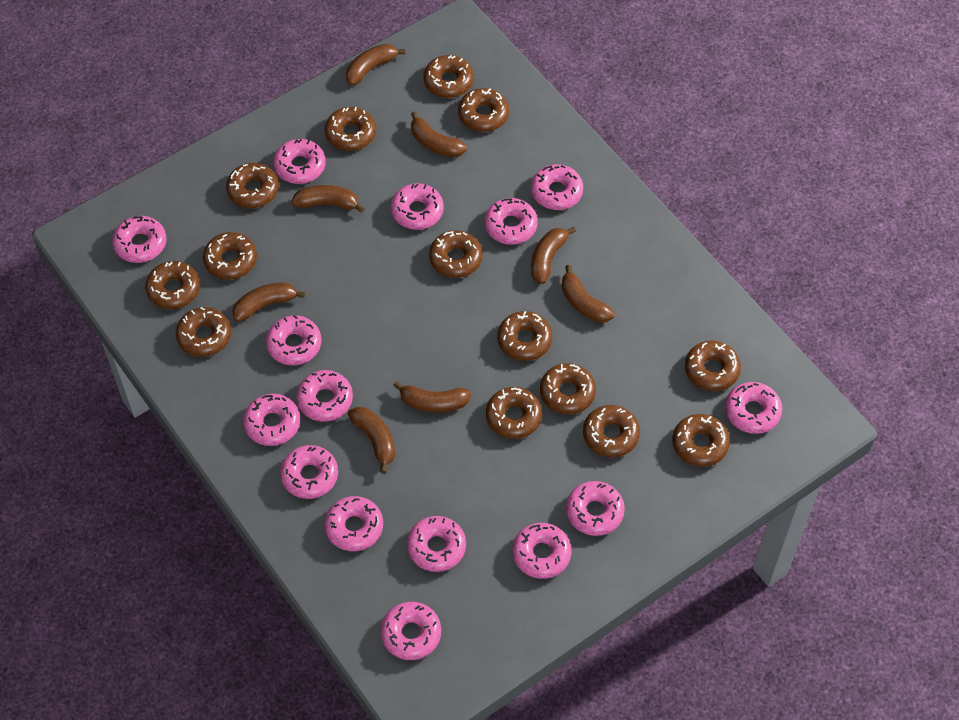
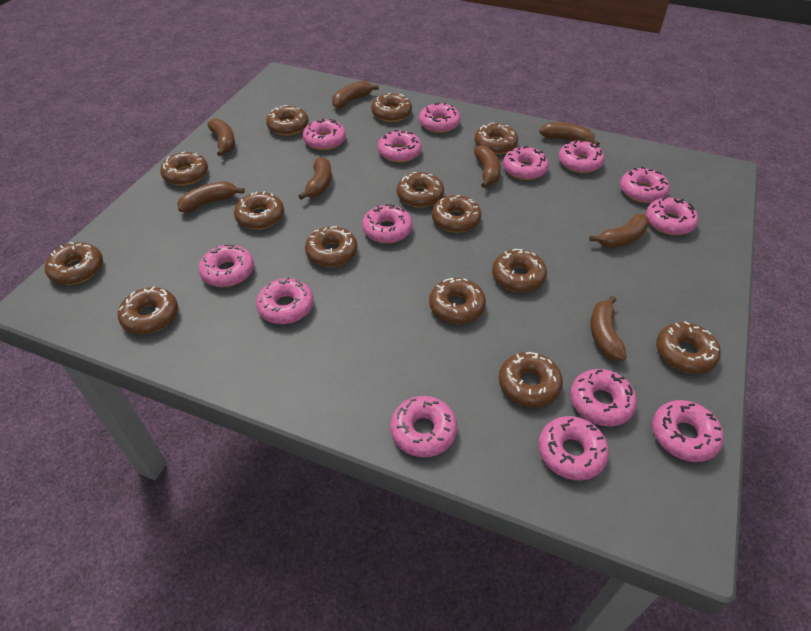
pink donut: [112,216,167,263] [243,394,300,446] [266,315,321,365] [273,139,326,184] [280,445,338,499] [296,370,353,422] [324,496,383,551] [381,602,441,660] [391,183,444,230] [407,516,466,572] [485,198,538,245] [512,523,572,579] [531,164,583,210] [566,481,625,536] [725,382,782,434] = 15 -> [199,244,254,287] [256,277,314,324] [303,118,346,150] [362,204,412,243] [378,130,422,163] [390,396,457,457] [419,103,461,133] [503,146,549,180] [538,416,609,481] [558,140,605,173] [570,369,637,427] [620,167,670,203] [646,197,698,235] [652,400,724,462] = 14

